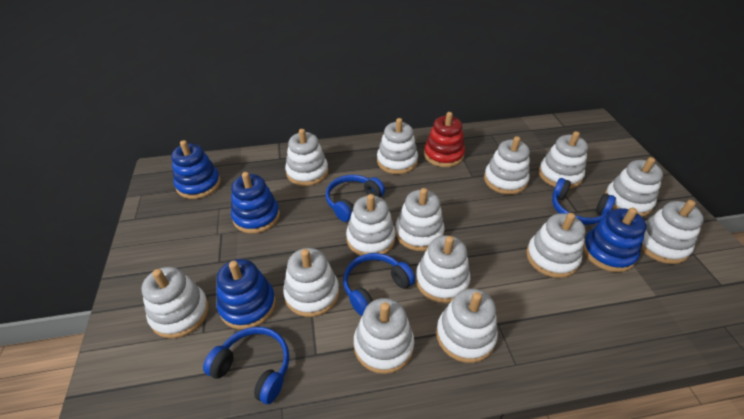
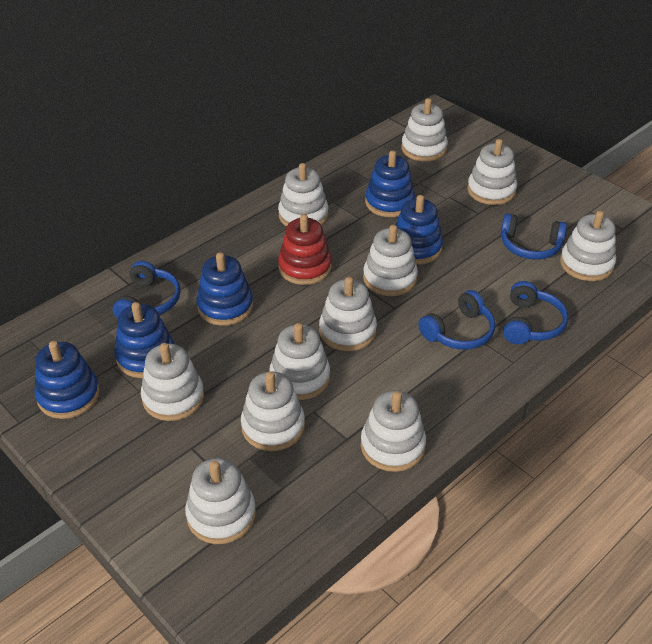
blue stacking toy: [171,140,221,199] [216,259,276,330] [231,172,280,234] [583,207,646,272] = 4 -> [34,341,100,419] [114,302,174,378] [196,252,253,326] [365,150,415,217] [395,195,443,264] = 5
white stacking toy: [142,267,209,338] [283,248,339,317] [285,129,328,186] [346,194,396,256] [354,298,414,374] [377,118,418,174] [395,188,445,251] [416,235,470,303] [436,288,498,363] [484,136,530,195] [526,213,586,278] [539,131,588,189] [605,157,663,217] [641,200,704,264] = 14 -> [141,343,204,421] [185,458,256,544] [241,372,305,451] [269,323,330,400] [278,163,328,226] [319,277,377,351] [361,391,426,472] [363,225,418,296] [401,98,448,162] [467,139,517,205] [560,211,616,281] = 11

